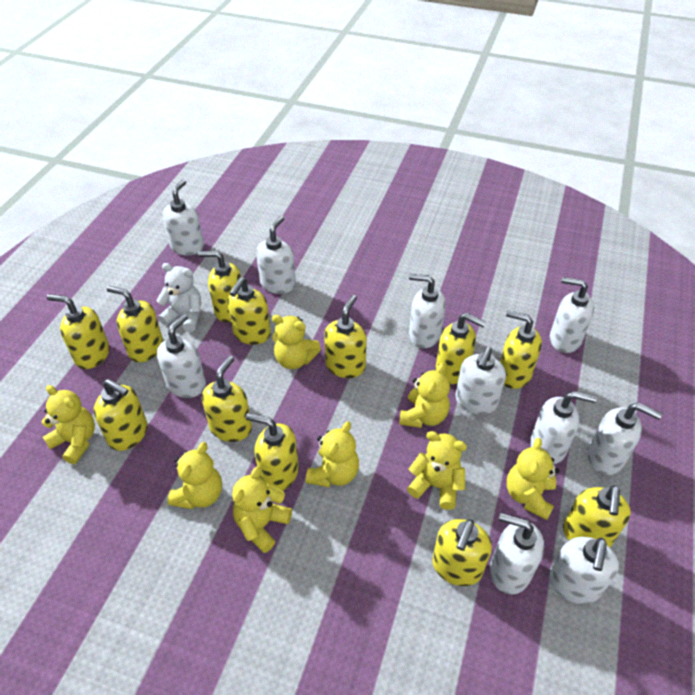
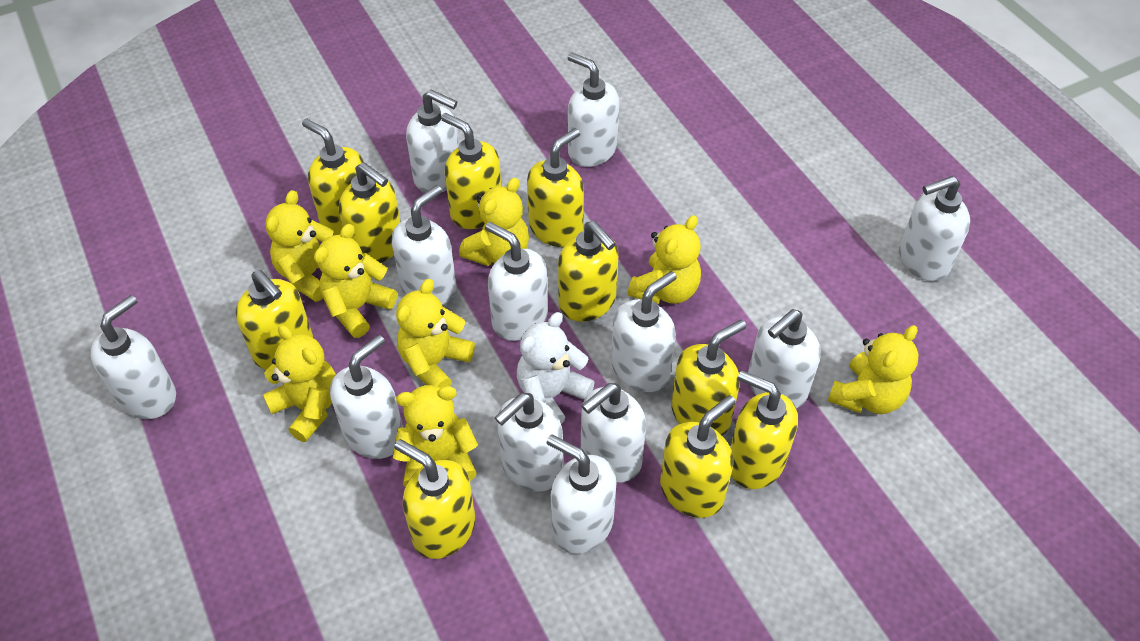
white soap dispenser: [157,314,206,398] [162,179,204,255] [256,216,296,294] [409,274,446,348] [455,347,506,415] [490,513,544,594] [530,391,597,464] [549,537,619,604] [550,277,594,353] [588,403,662,475] = 10 -> [90,295,176,419] [330,335,403,459] [391,185,456,305] [406,90,459,193] [485,222,548,341] [495,393,563,492] [547,434,616,554] [568,52,619,167] [581,383,646,483] [611,271,677,392] [748,309,821,408] [899,176,970,281] = 12
yellow soap dispenser: [47,294,110,369] [94,379,148,451] [107,286,163,362] [198,251,241,323] [202,356,252,442] [227,277,271,345] [246,413,299,491] [324,295,367,378] [432,519,492,586] [435,313,486,384] [500,310,542,389] [563,485,631,547] = 12 -> [236,270,313,370] [302,118,364,235] [339,162,401,263] [394,439,475,559] [441,113,501,229] [527,128,584,247] [558,221,618,321] [660,395,736,518] [671,319,746,435] [730,370,798,489] = 10

